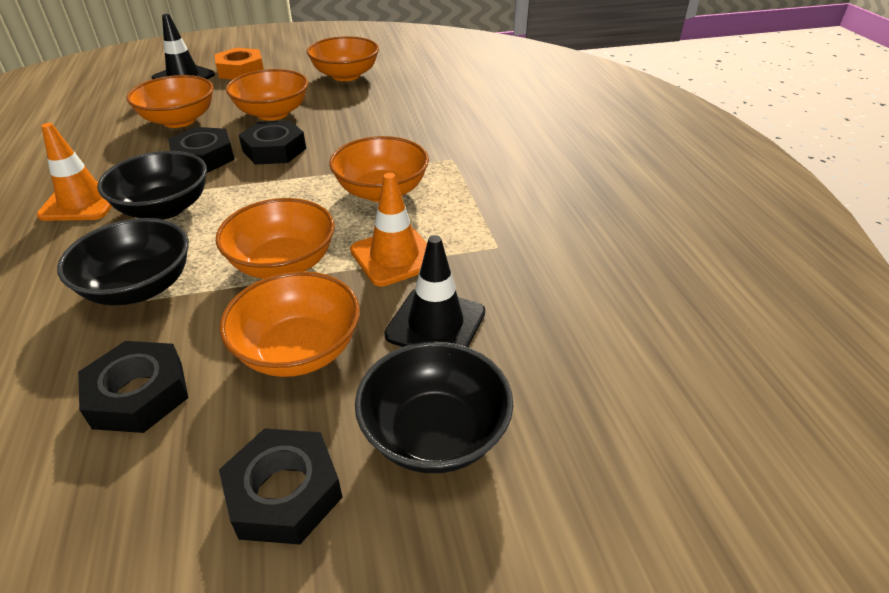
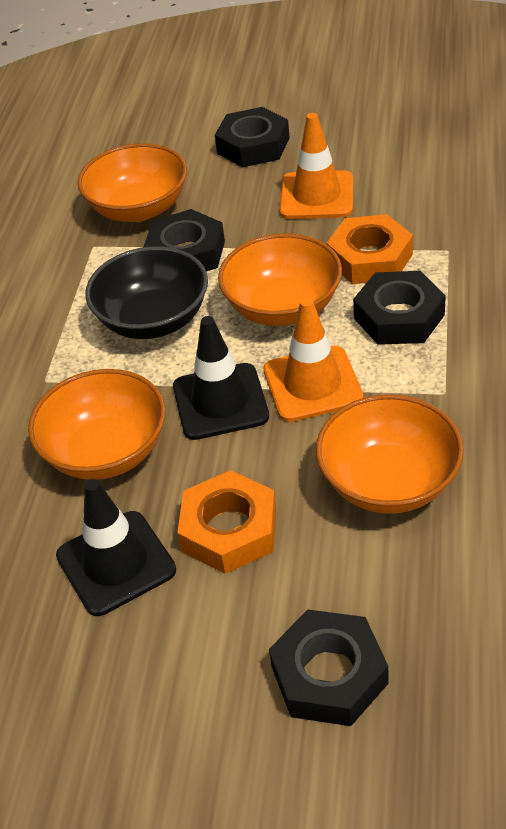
black bowl: [57,218,189,305] [97,151,207,220] [355,342,513,473] = 3 -> [85,246,208,339] = 1
orange bowl: [127,75,214,128] [216,198,335,279] [220,271,360,377] [226,69,308,121] [307,36,379,81] [329,136,429,202] = 6 -> [28,369,166,480] [77,143,187,222] [218,233,342,326] [316,394,464,514] = 4
orange nut: [215,48,264,80] = 1 -> [177,470,276,574] [327,214,413,284] = 2

